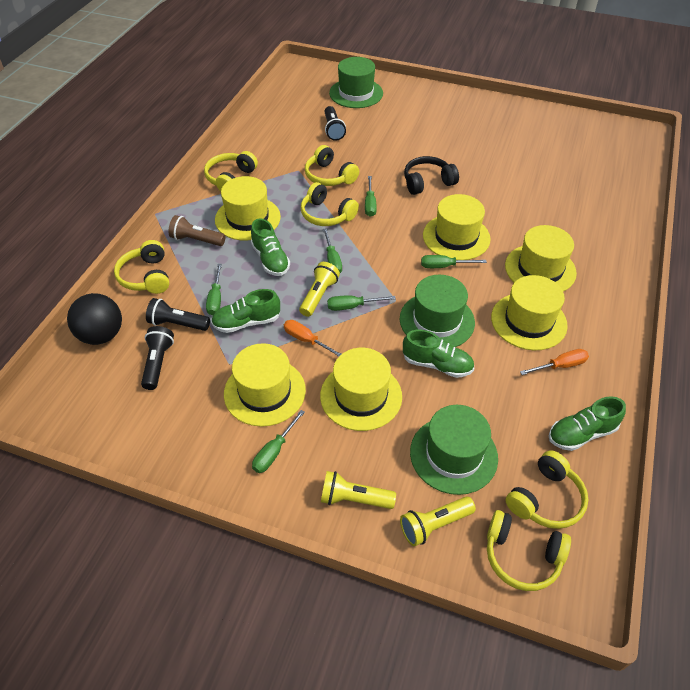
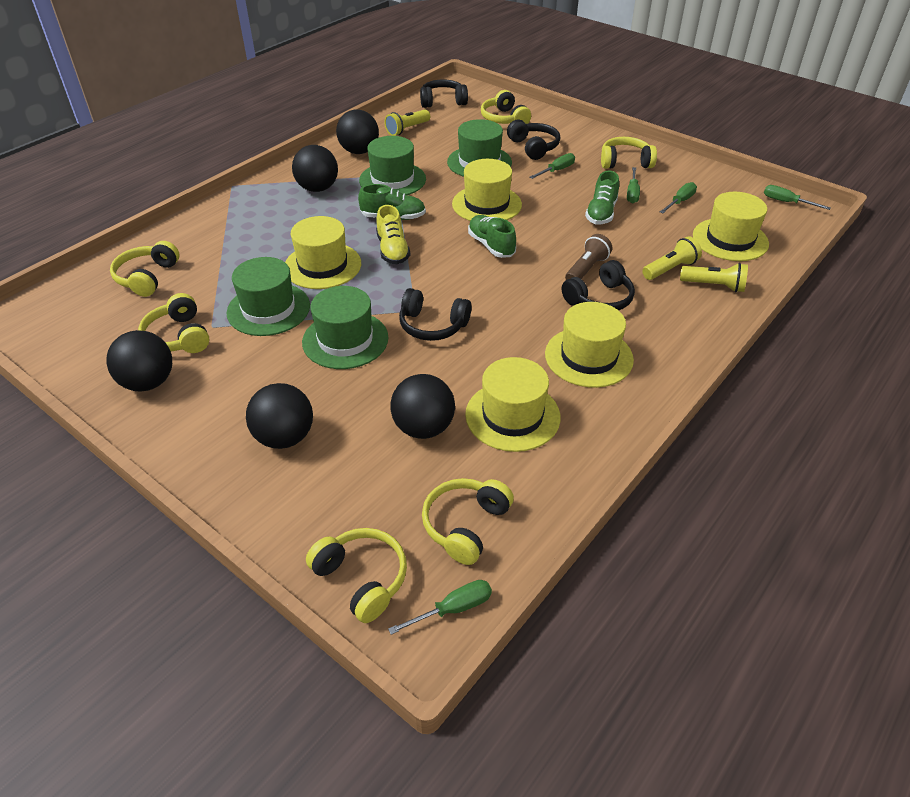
black ball: [67,293,122,345] = 1 -> [106,330,172,391] [246,383,313,449] [292,145,338,192] [336,110,379,154] [390,374,455,439] = 5
black flashlight: [141,326,174,390] [146,298,210,331] [325,106,346,141] = 3 -> none = 0
black headphones: [404,156,459,195] = 1 -> [399,288,471,341] [420,80,468,108] [507,120,560,160] [562,260,635,311] = 4
green hat: [329,57,383,108] [400,275,475,347] [410,405,498,495] = 3 -> [227,257,310,336] [302,286,389,369] [359,136,426,195] [447,119,512,177] = 4
green screwdriver: [206,264,222,315] [252,410,305,473] [323,228,342,273] [327,295,396,311] [365,176,377,217] [421,255,487,268] = 6 -> [388,580,492,635] [529,153,575,179] [627,167,640,203] [660,182,697,214] [764,185,831,210] = 5
green shoe: [211,289,280,333] [251,218,290,276] [403,330,474,378] [549,396,626,451] = 4 -> [358,184,426,220] [468,215,516,258] [585,171,619,224] = 3
orange screwdriver: [284,320,341,357] [520,349,589,375] = 2 -> none = 0
yellow hat: [215,176,281,241] [224,343,306,427] [320,348,402,431] [423,194,491,260] [491,275,568,350] [505,225,577,291] = 6 -> [285,216,361,289] [452,159,522,221] [465,357,560,452] [545,302,634,388] [693,192,769,261] = 5
yellow shoe: none = 0 -> [376,205,410,264] = 1

